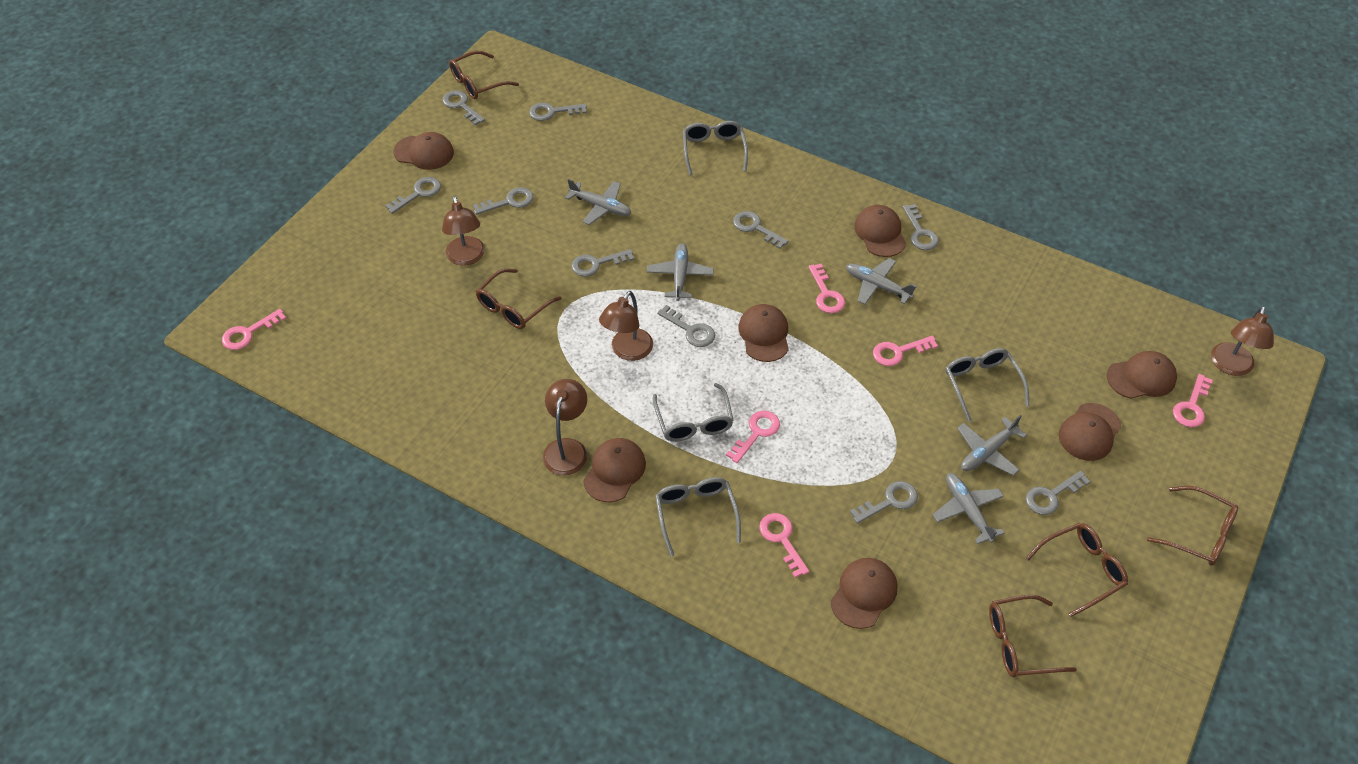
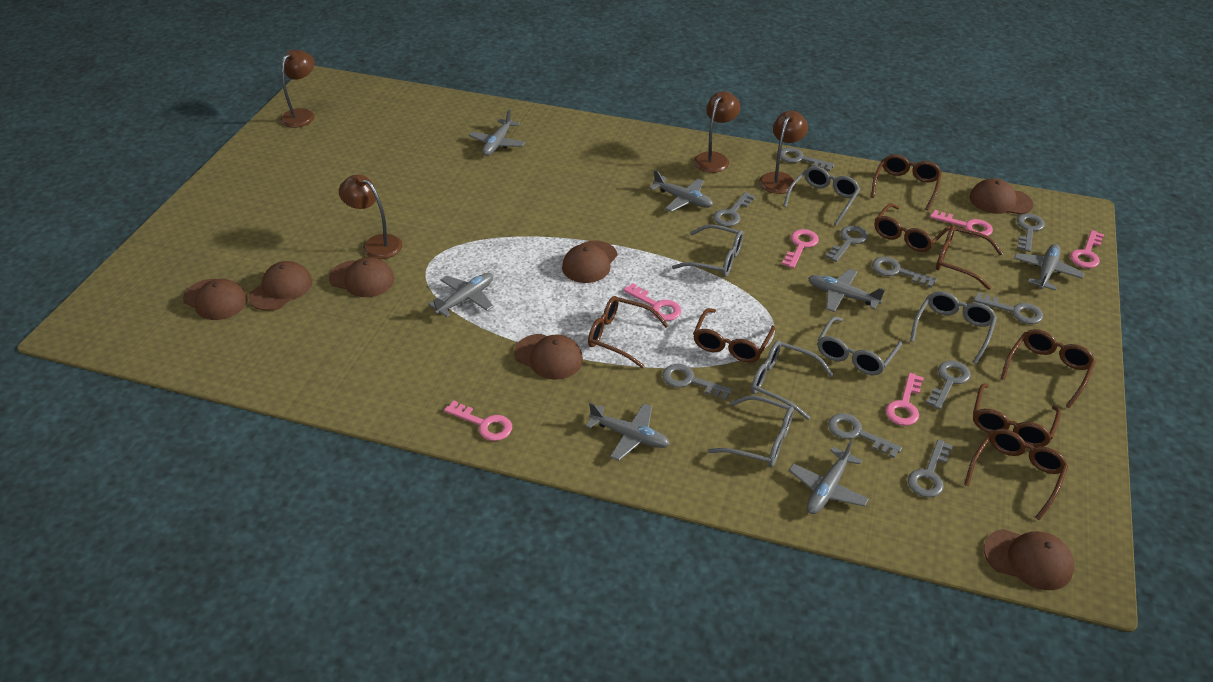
brown glasses: [449,51,519,99] [476,268,561,329] [989,595,1077,677] [1026,523,1128,617] [1147,486,1238,566] = 5 -> [588,296,669,368] [693,308,775,362] [871,154,942,210] [875,203,950,252] [936,225,1003,290] [964,429,1068,520] [973,384,1061,447] [1001,329,1096,408] = 8
grey glasses: [653,383,734,442] [655,477,741,557] [683,121,748,175] [946,348,1029,422] = 4 -> [672,224,743,277] [707,395,794,467] [751,341,834,420] [783,166,860,226] [818,317,902,375] [910,291,997,364] = 6
grey plane: [565,179,631,225] [647,243,714,301] [846,258,917,304] [933,473,1004,544] [958,415,1027,476] = 5 -> [428,273,494,317] [469,109,525,156] [586,403,670,461] [649,170,713,212] [789,440,869,514] [808,269,885,312] [1014,244,1084,291] = 7

